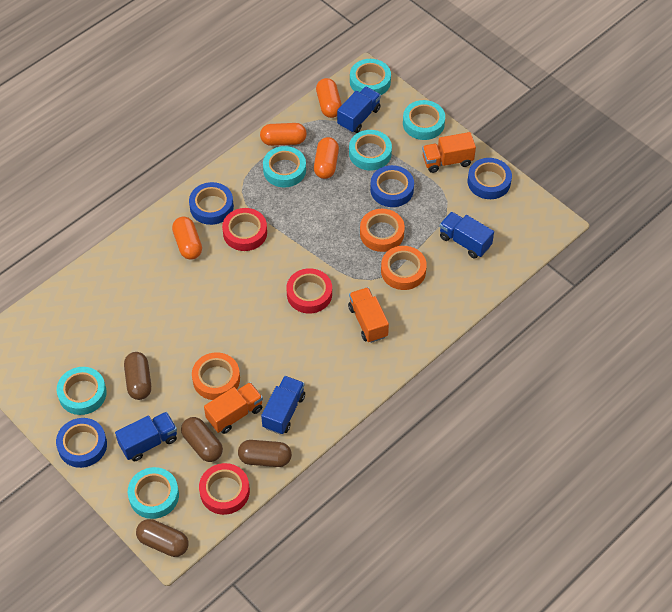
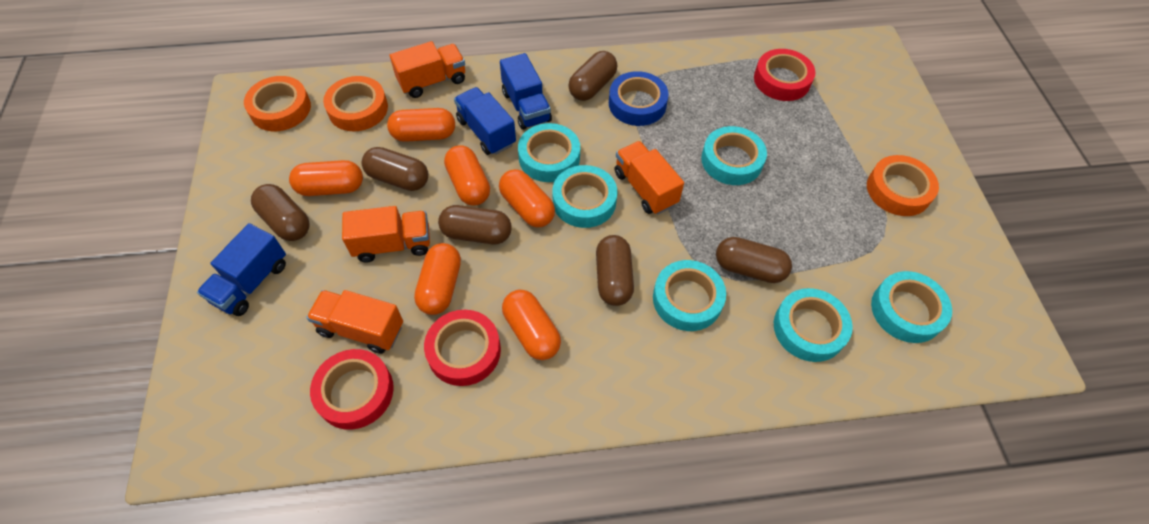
blue tape: [56,418,107,468] [189,182,234,225] [370,165,414,207] [468,158,512,199] = 4 -> [609,71,669,126] = 1
blue truck: [115,412,177,461] [261,376,305,434] [337,86,381,133] [440,212,494,259] = 4 -> [197,223,286,316] [454,87,516,155] [500,53,552,130] = 3
brown capsule: [124,352,151,400] [136,519,189,557] [181,417,223,462] [238,440,292,467] = 4 -> [251,184,310,241] [362,147,428,191] [438,205,512,244] [568,51,617,101] [596,235,634,306] [716,237,792,283] = 6
orange capsule: [172,217,202,260] [260,123,307,146] [314,137,339,179] [316,78,342,118] = 4 -> [289,160,363,196] [387,108,455,142] [414,243,461,315] [444,145,490,206] [499,169,555,227] [502,290,561,360] = 6
orange truck: [204,382,263,434] [348,287,389,343] [422,132,476,173] = 3 -> [306,290,403,354] [342,206,430,262] [390,41,465,98] [614,141,684,215] = 4

